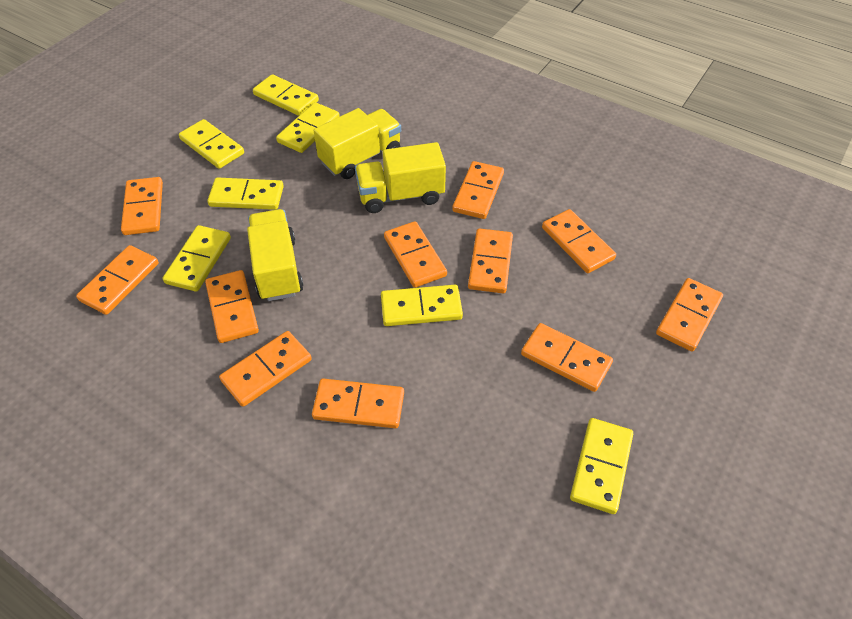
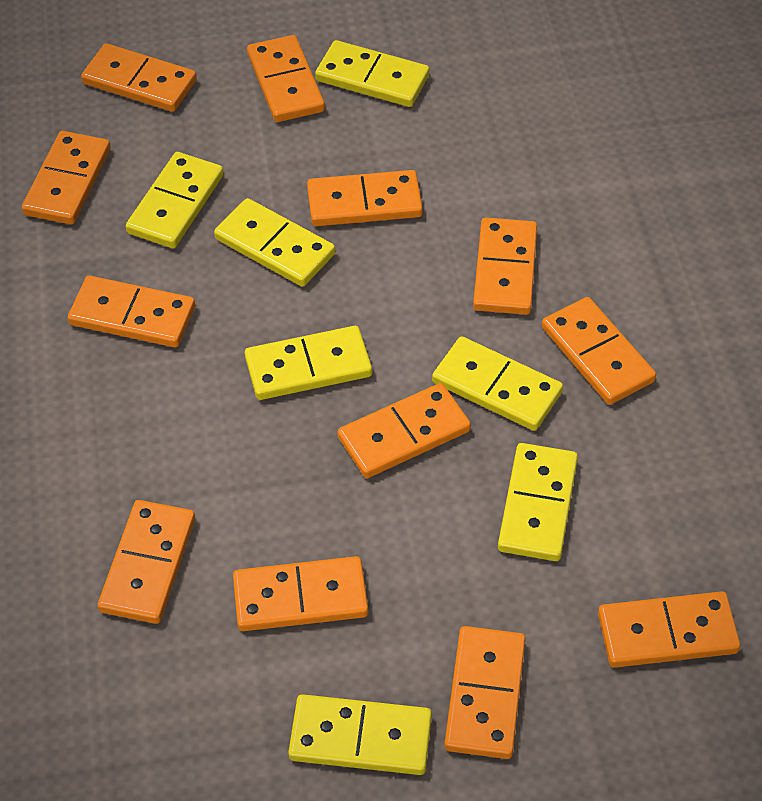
orange domino: [76,245,159,315] [121,177,163,235] [205,270,259,343] [219,331,312,407] [312,379,404,428] [384,221,447,288] [452,161,504,219] [468,228,513,293] [521,323,613,392] [542,209,616,273] [656,278,723,351] = 11 -> [22,131,110,224] [68,276,195,347] [81,43,197,112] [98,500,195,624] [233,556,368,631] [247,35,325,122] [307,170,423,226] [337,383,471,478] [444,626,526,759] [473,217,537,315] [542,297,656,405] [598,591,740,668] = 12
yellow truck: [247,209,304,301] [314,108,401,179] [355,142,446,213] = 3 -> none = 0

